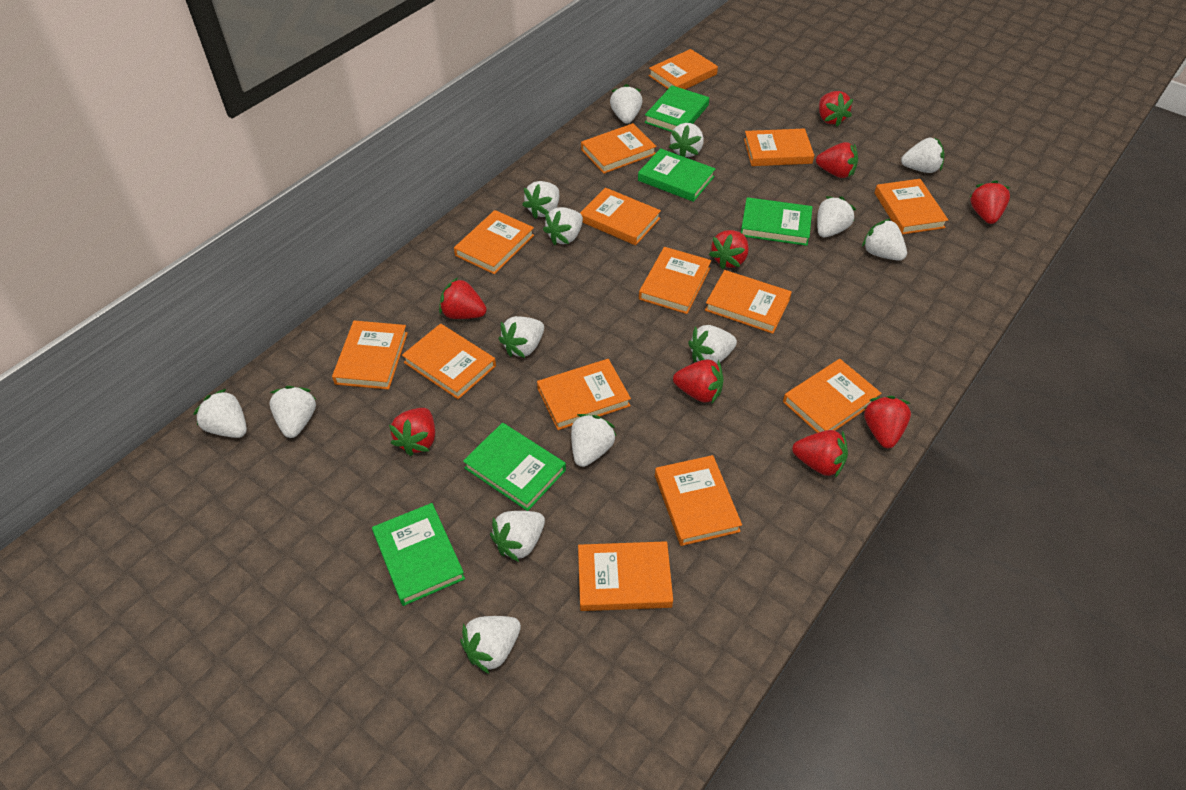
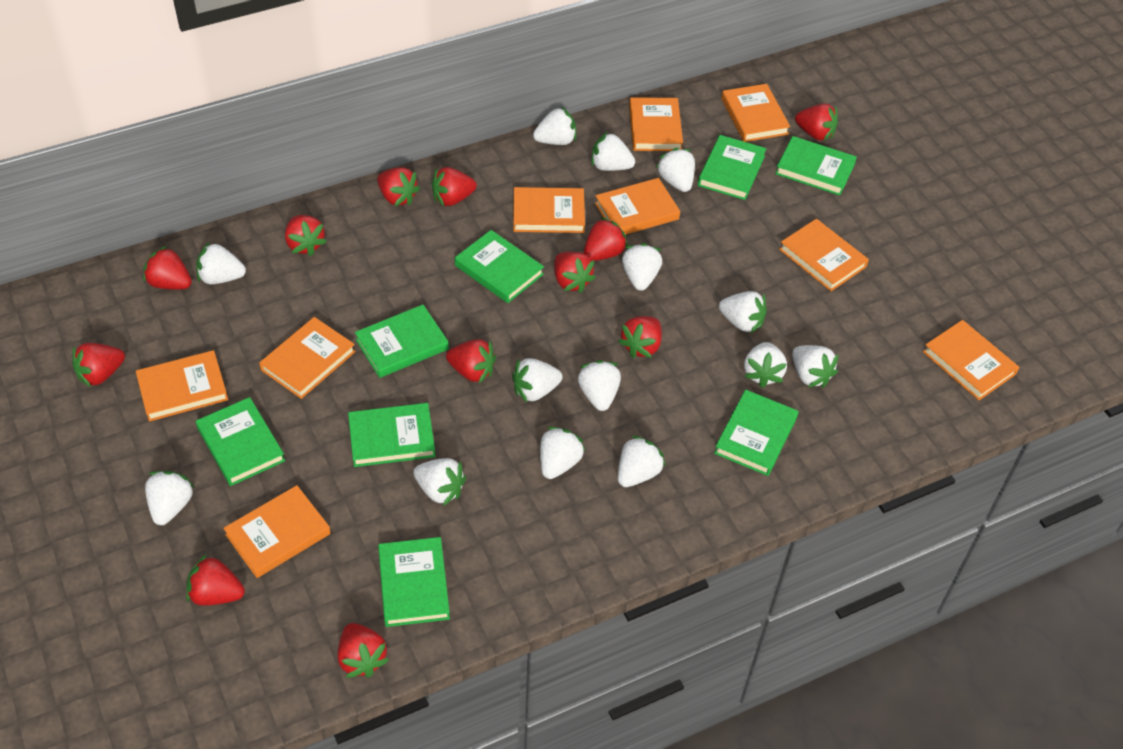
green book: [372,503,465,606] [463,423,566,511] [638,148,716,202] [644,85,709,132] [741,197,813,246] = 5 -> [196,397,285,486] [348,403,435,467] [355,305,449,378] [378,537,450,627] [455,230,544,303] [698,135,766,200] [714,390,798,476] [775,136,857,195] = 8
orange book: [332,320,408,390] [402,323,496,399] [454,210,534,274] [537,359,631,430] [578,541,673,611] [580,187,661,245] [581,123,657,174] [639,247,711,314] [649,49,718,89] [655,455,742,546] [705,270,792,334] [744,128,814,166] [783,359,881,433] [875,179,948,234] = 14 -> [136,350,228,422] [223,485,331,578] [259,317,356,399] [513,187,585,233] [595,178,680,235] [629,97,683,151] [721,84,790,142] [779,219,869,291] [923,320,1019,400] = 9
red strawberry: [389,408,435,456] [439,277,487,319] [673,360,724,403] [709,230,749,269] [792,430,848,478] [816,142,858,178] [819,91,853,127] [864,396,911,448] [970,180,1010,224] = 9 -> [72,343,125,387] [143,246,192,289] [186,554,245,606] [285,215,327,256] [338,623,389,678] [377,167,420,206] [432,167,477,206] [446,339,496,383] [554,252,596,293] [583,217,628,261] [618,316,662,358] [795,103,838,141] = 12

